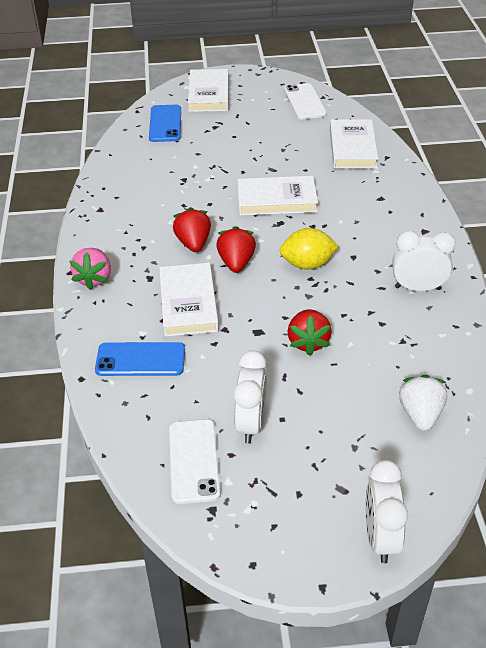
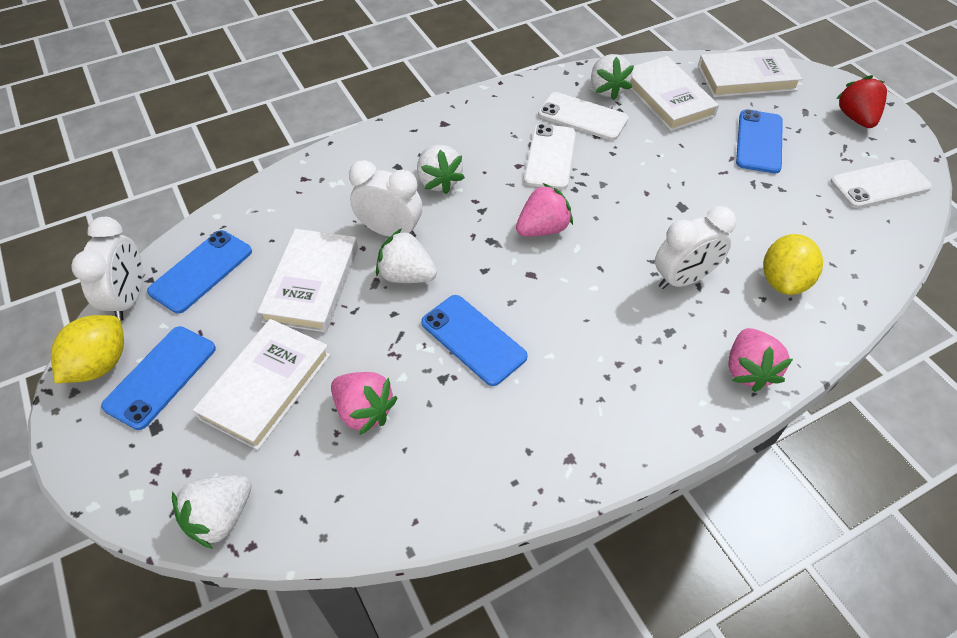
blue phone: [95,342,185,376] [149,105,181,142] = 2 -> [101,326,216,430] [147,230,252,313] [421,295,528,386] [736,109,783,173] = 4
pink strawberry: [70,248,111,290] = 1 -> [331,372,397,435] [516,183,573,236] [729,328,793,392] = 3
red strawberry: [173,207,211,252] [216,226,256,273] [288,309,332,356] = 3 -> [836,75,887,128] = 1
white phone: [169,419,221,504] [284,83,327,119] = 2 -> [524,124,576,190] [538,92,628,140] [830,160,932,208] = 3
white strawberry: [399,375,447,431] = 1 -> [172,475,251,549] [376,229,437,283] [417,145,465,194] [591,54,634,100] = 4
yellow lemon: [280,228,339,269] = 1 -> [51,315,124,383] [763,234,823,295] = 2

